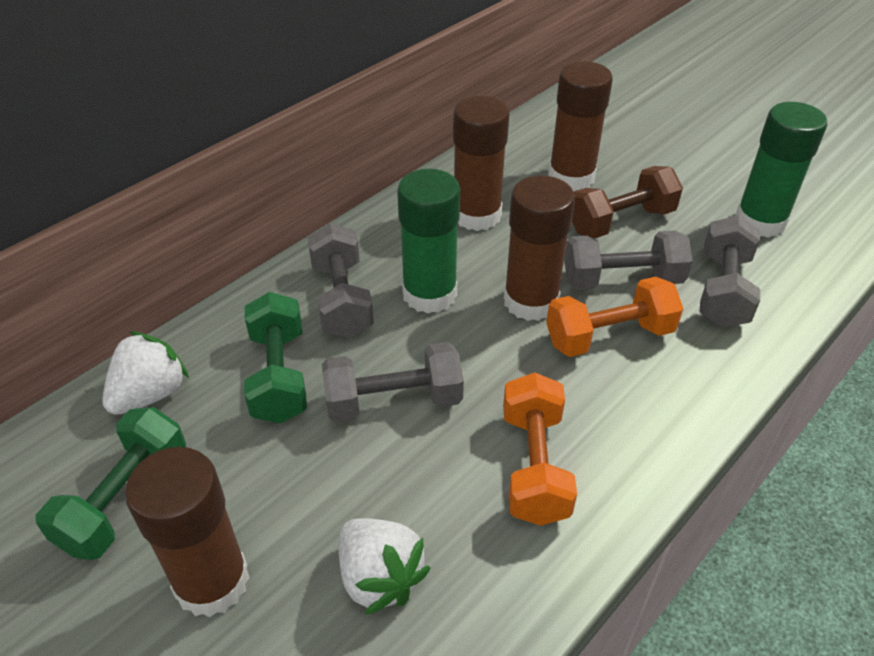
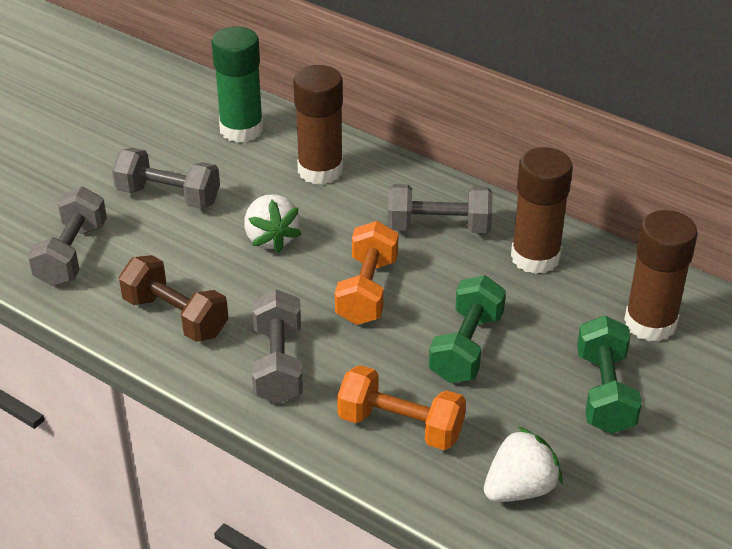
brown glue stick: [125,447,250,617] [453,96,510,231] [504,175,575,321] [548,61,613,191] = 4 -> [293,65,343,185] [511,147,573,274] [624,210,698,342] = 3
green glue stick: [397,169,460,314] [735,102,827,238] = 2 -> [211,26,263,143] = 1

